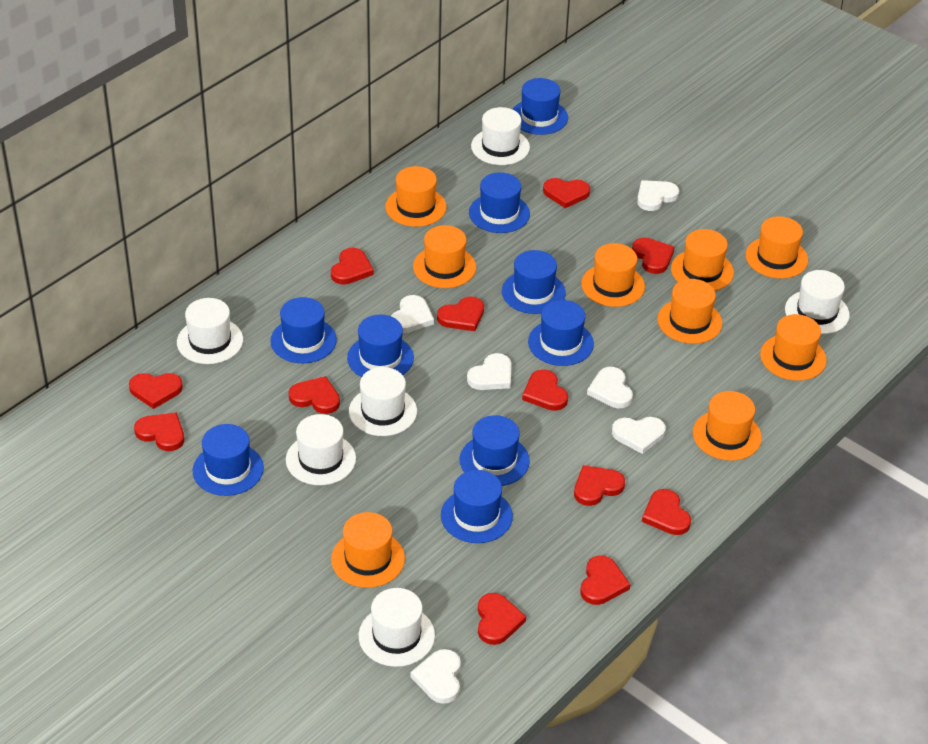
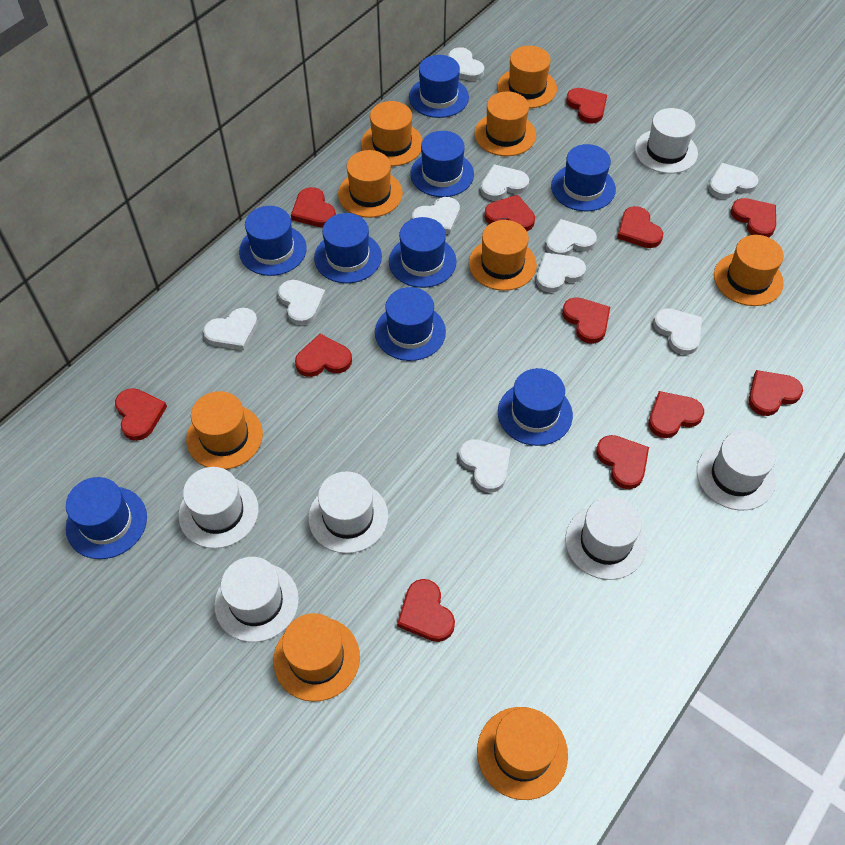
white heart: [391,295,434,333] [410,649,461,704] [467,353,511,390] [587,367,633,408] [612,417,666,454] [637,180,679,211] = 6 -> [203,308,258,350] [278,280,326,325] [412,197,460,234] [448,47,484,81] [459,439,511,493] [481,164,529,201] [536,253,586,293] [545,219,597,256] [653,308,702,355] [708,163,758,199] = 10

